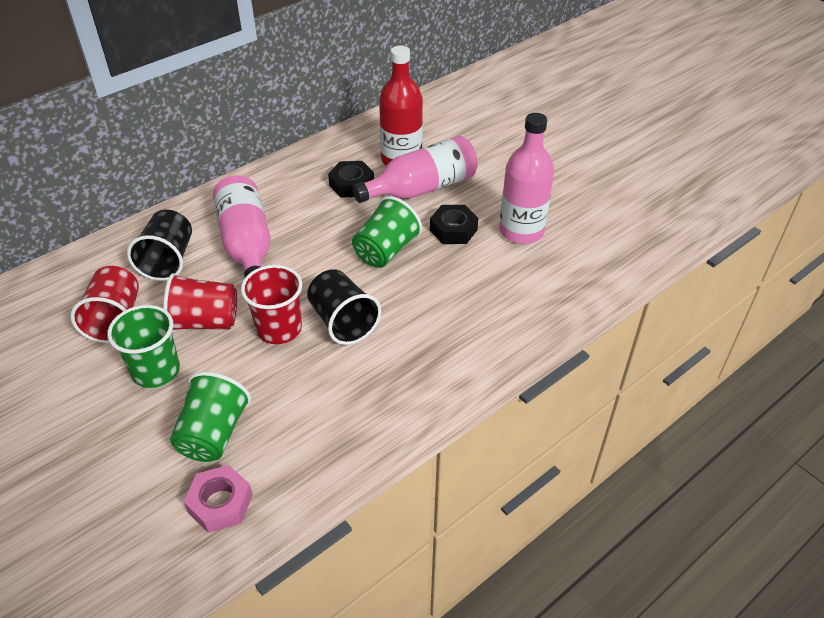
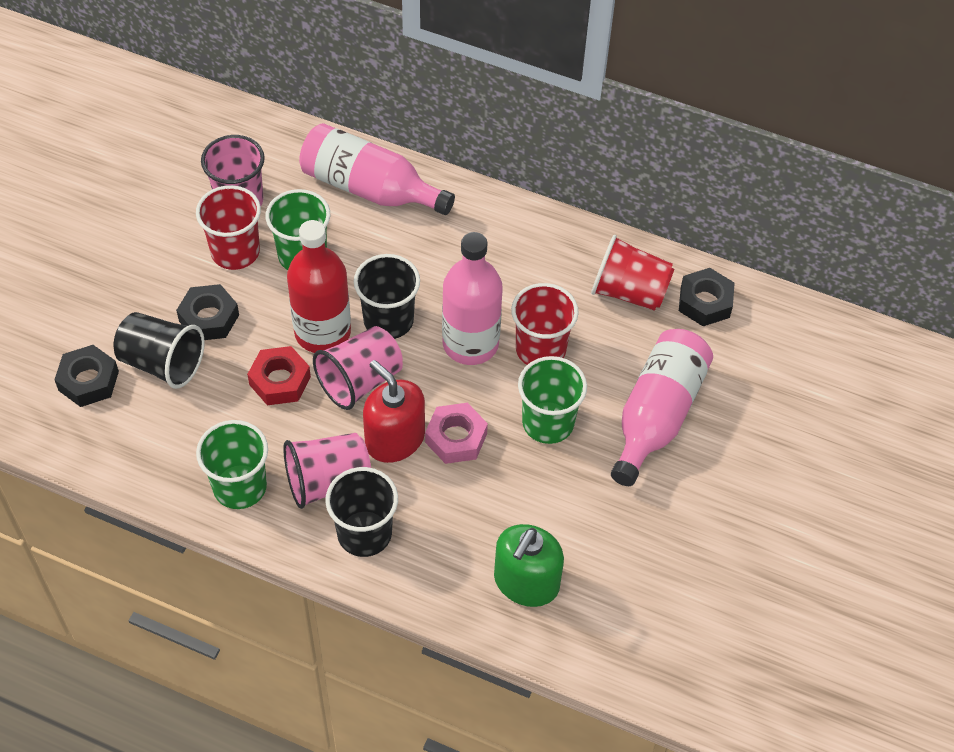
black cup: [127,210,192,281] [307,269,381,345] = 2 -> [114,312,205,389] [325,467,398,557] [354,254,420,339] = 3
black nut: [328,161,374,198] [430,205,478,244] = 2 -> [54,345,119,407] [176,284,239,340] [679,268,734,326] = 3
green soap dispenser: none = 0 -> [494,524,564,607] = 1
pink cup: none = 0 -> [201,135,265,206] [283,433,371,509] [313,326,403,410] = 3
red nut: none = 0 -> [247,346,311,405] = 1
red soap dispenser: none = 0 -> [363,360,425,463] = 1

